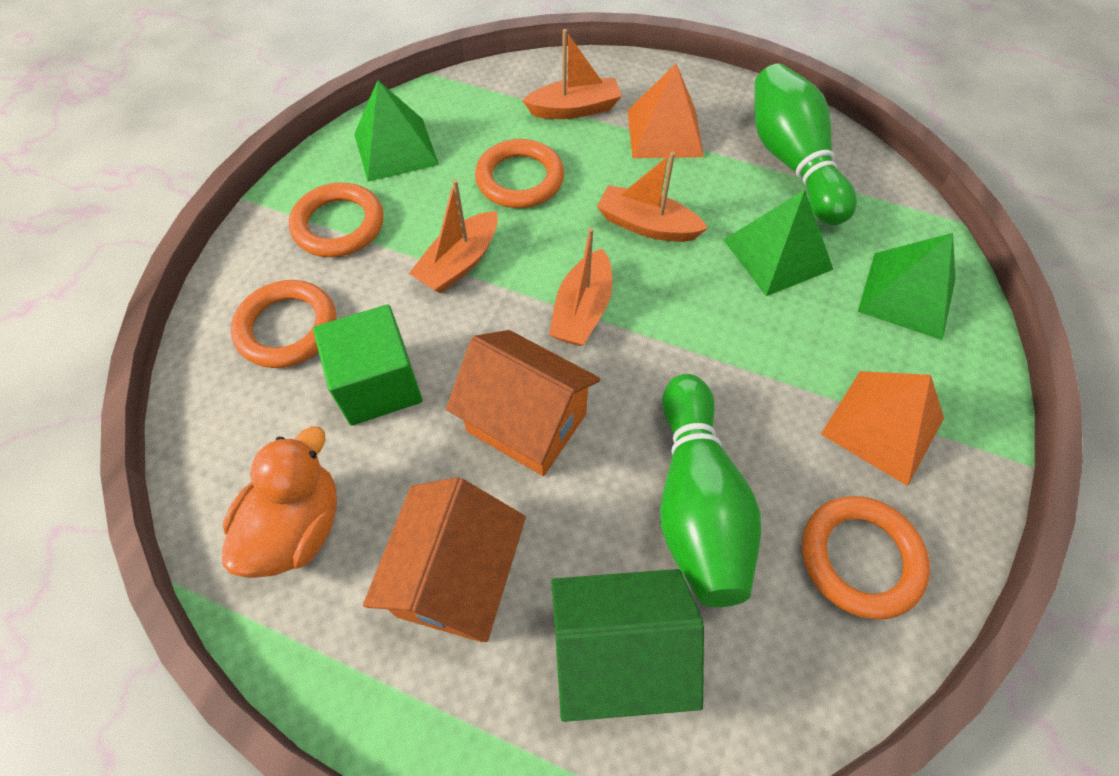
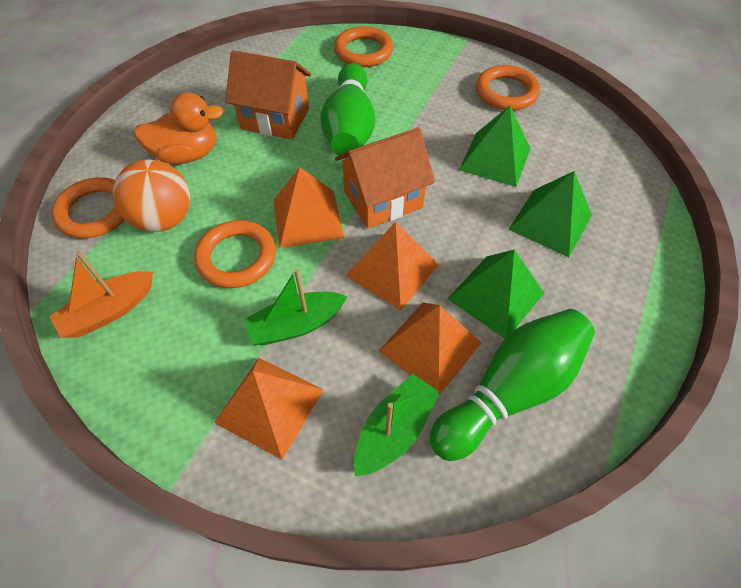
green boat: none = 0 -> [243,269,347,345] [354,374,440,476] = 2
green cube: [313,304,423,426] = 1 -> none = 0
green house: [551,569,704,722] = 1 -> none = 0
orange ball: none = 0 -> [113,159,190,232] = 1
orange boat: [409,179,498,293] [522,29,622,119] [549,227,612,346] [597,152,708,242] = 4 -> [49,251,153,338] = 1
orange pyramid: [628,64,704,158] [821,371,944,486] = 2 -> [214,358,324,460] [273,167,344,248] [345,222,439,311] [379,302,482,395] = 4

